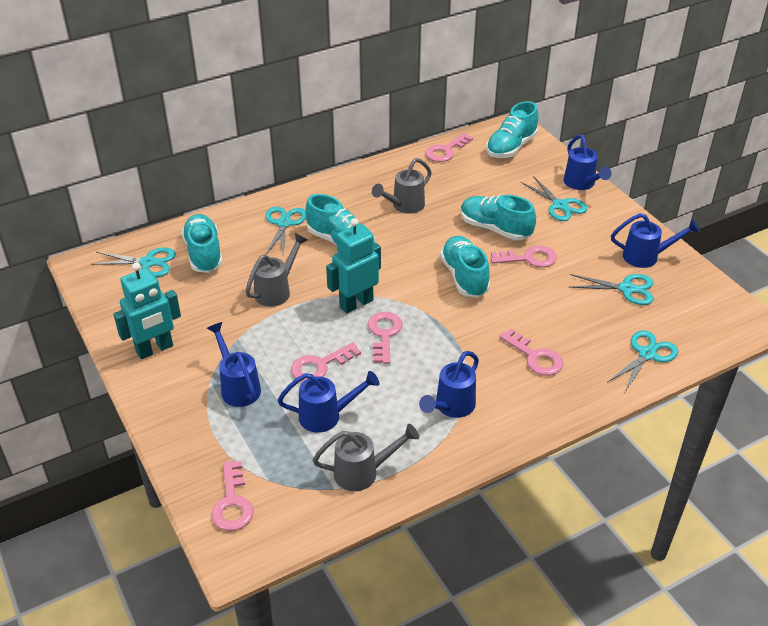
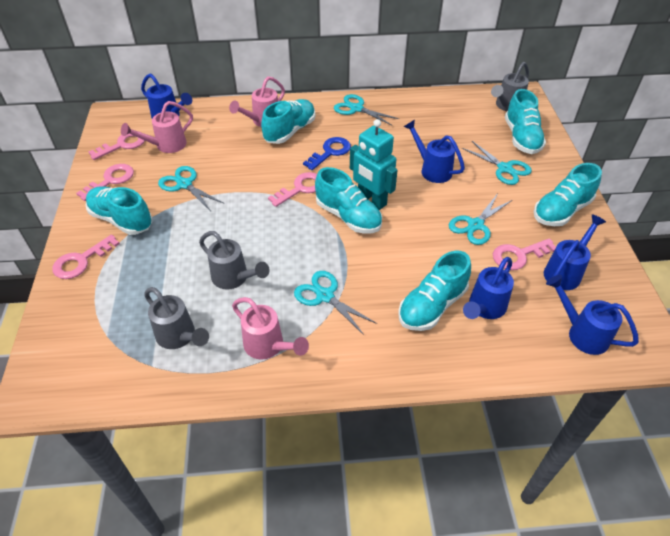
blue key: none = 0 -> [303,137,351,170] = 1
pink key: [211,461,254,531] [291,342,361,382] [368,312,403,364] [426,133,473,162] [491,245,557,267] [499,329,564,376] = 6 -> [52,234,120,279] [76,164,134,201] [89,131,145,160] [268,172,317,207] [493,238,556,270] = 5
pink watering can: none = 0 -> [121,101,193,153] [229,76,285,127] [232,297,309,359] = 3
turquoise robot: [113,262,181,359] [326,218,381,314] = 2 -> [350,119,398,210] = 1
turquoise shoe: [181,214,223,273] [305,194,375,245] [440,236,490,297] [460,195,536,240] [486,101,538,158] = 5 -> [85,186,153,235] [261,99,315,144] [315,167,382,234] [398,250,471,331] [505,89,546,154] [534,163,602,226] = 6

